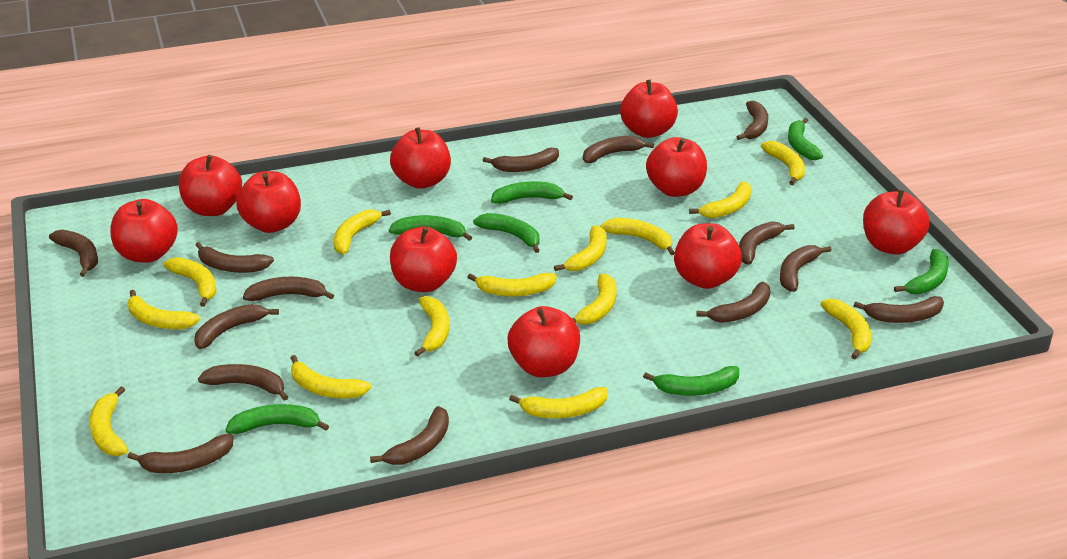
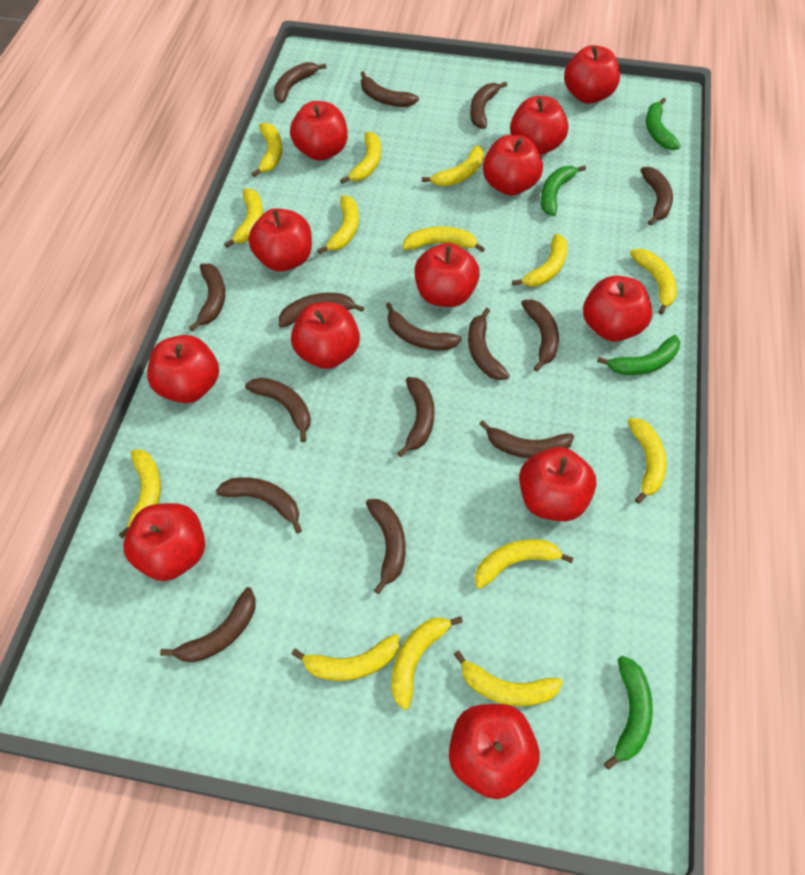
brown banana: [49,230,98,277] [128,434,234,473] [194,304,279,349] [196,242,274,273] [198,364,288,401] [243,277,334,301] [370,406,449,465] [483,148,559,172] [583,136,654,163] [696,282,771,323] [737,101,768,140] [739,221,795,265] [780,245,831,292] [854,296,944,323] = 14 -> [160,587,256,663] [189,264,225,331] [216,477,302,534] [245,378,311,442] [274,62,326,103] [279,293,364,327] [360,71,419,107] [366,499,406,594] [386,302,462,351] [397,377,435,457] [468,308,510,380] [470,82,507,129] [479,420,574,458] [521,300,559,371] [640,167,673,225] = 15
green banana: [226,404,329,434] [389,215,472,241] [473,213,540,253] [491,181,573,204] [643,366,739,396] [788,118,823,160] [894,249,949,294] = 7 -> [541,165,586,216] [597,335,680,375] [604,656,653,770] [646,98,681,150] = 4
red apple: [111,199,178,263] [179,155,242,216] [236,171,301,233] [390,127,451,189] [390,227,457,292] [508,306,580,377] [620,80,678,138] [646,137,707,197] [674,223,742,289] [863,190,930,255] = 10 -> [123,503,205,581] [147,335,219,403] [248,208,312,272] [290,101,348,161] [291,302,360,369] [414,243,480,307] [449,704,539,799] [483,135,543,196] [510,96,569,155] [519,447,596,521] [564,45,620,104] [583,276,652,342] = 12

